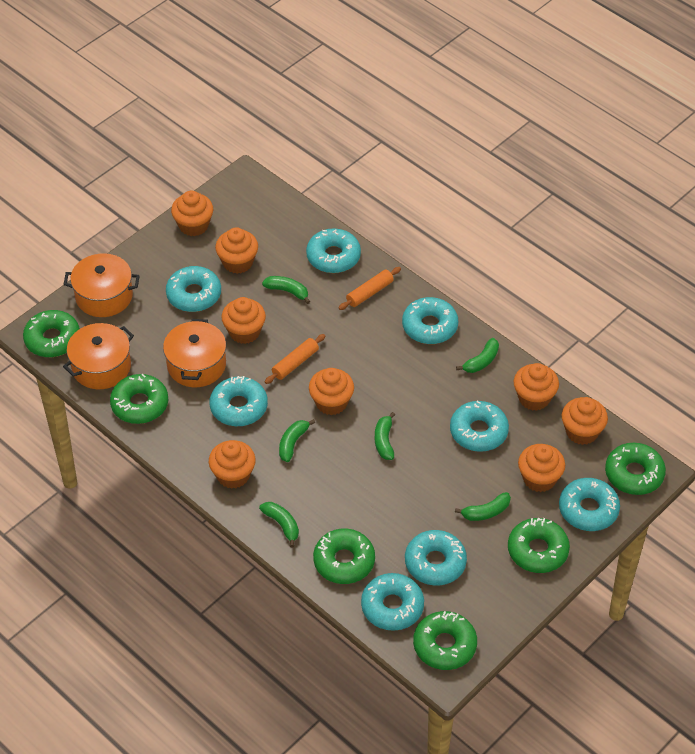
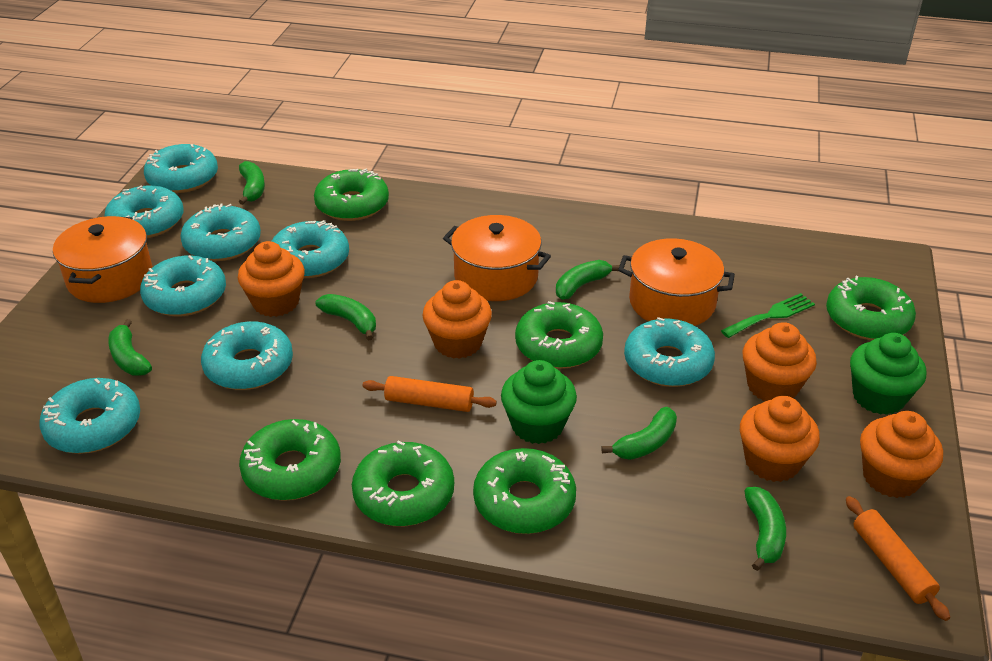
green cupcake: none = 0 -> [501,360,577,444] [850,333,926,415] = 2
green fork: none = 0 -> [721,293,815,338] = 1
orange cupcake: [171,190,213,236] [209,440,256,489] [215,227,258,274] [221,297,266,344] [309,368,354,415] [514,363,559,411] [518,444,565,492] [562,397,608,445] = 8 -> [238,241,305,317] [422,280,492,359] [740,396,820,482] [743,322,817,401] [860,411,943,498] = 5

